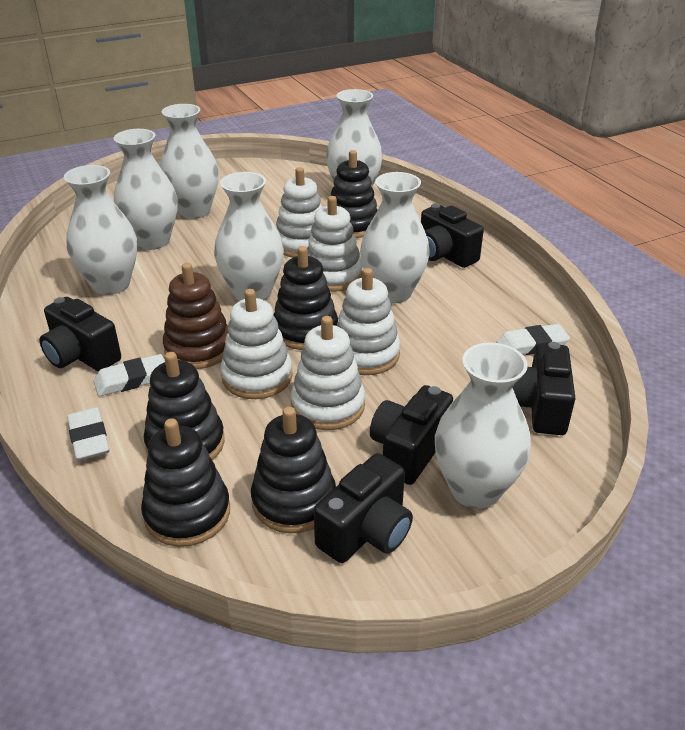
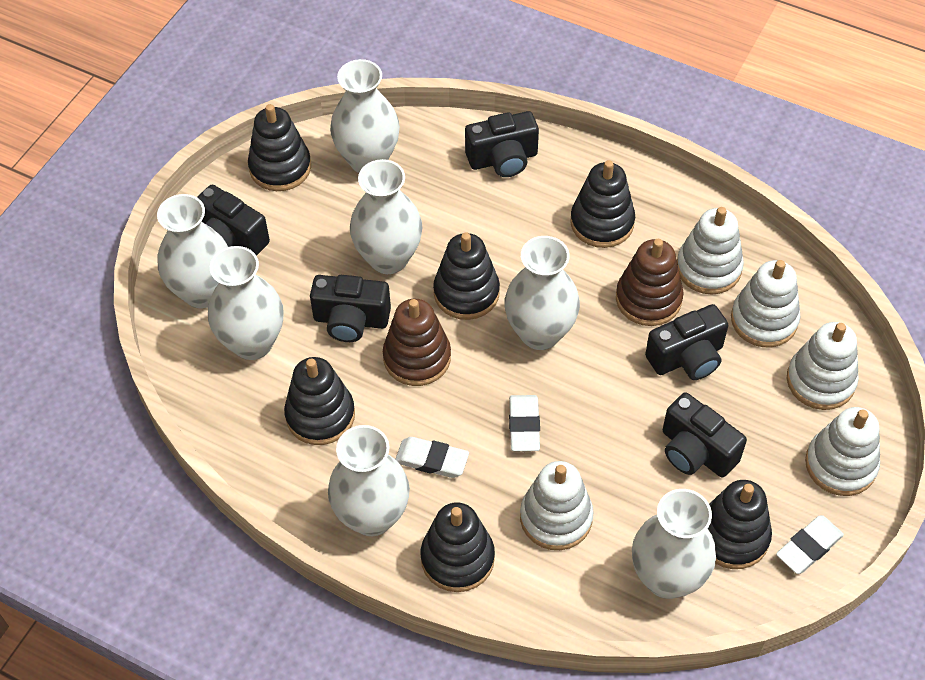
black stacking toy: [141,418,230,547] [144,352,225,460] [251,407,336,533] [273,246,338,350] [331,150,378,238] = 5 -> [248,104,311,191] [284,357,355,445] [421,502,495,592] [433,232,500,320] [570,160,635,248] [708,480,772,569] = 6
brown stacking toy: [163,263,228,369] = 1 -> [383,299,451,386] [616,239,683,326] = 2

